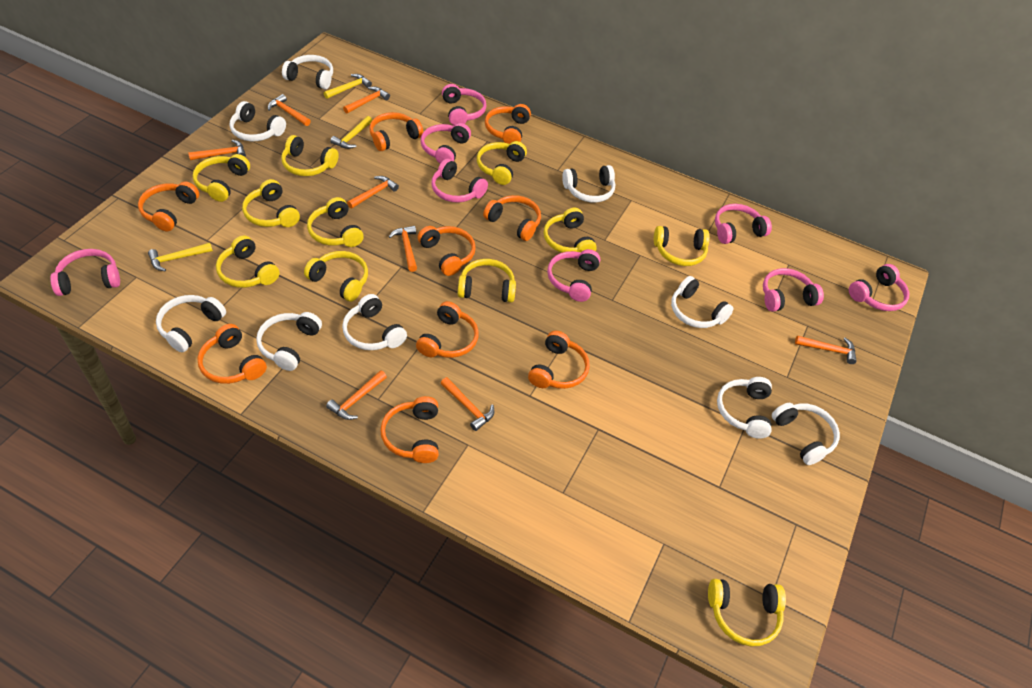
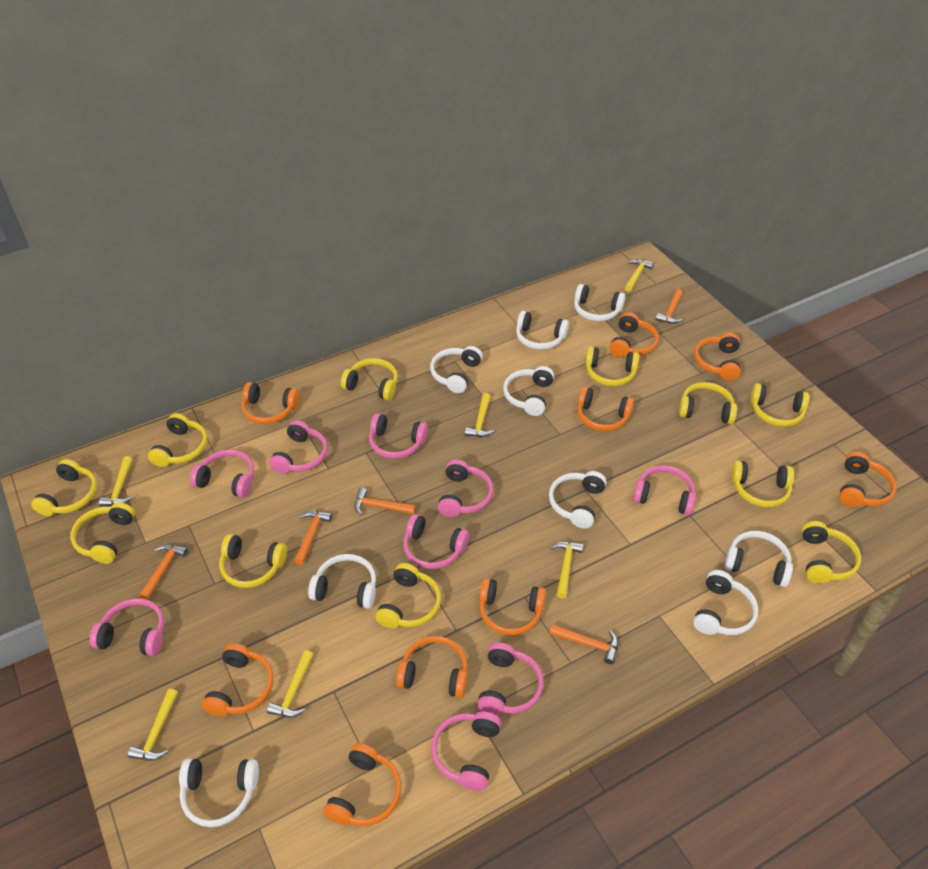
orange hammer: [188,140,246,160] [268,94,311,126] [326,370,387,420] [343,87,390,114] [347,176,399,209] [389,226,417,272] [441,377,494,431] [795,336,857,364] = 8 -> [139,544,188,600] [294,511,332,565] [354,488,416,515] [550,624,618,664] [655,289,683,324] = 5
pink headphones: [50,249,120,296] [421,123,471,164] [431,159,488,203] [442,84,486,125] [547,249,600,302] [715,204,772,244] [763,268,824,312] [849,264,909,311] = 8 -> [89,598,164,656] [190,449,254,498] [269,420,327,474] [369,413,428,459] [403,514,469,569] [431,712,501,791] [438,459,493,517] [477,643,543,716] [633,465,696,515] = 9
yellow hammer: [148,243,213,271] [324,74,372,99] [330,116,372,149] = 3 -> [99,456,132,506] [128,689,178,761] [267,650,313,718] [465,393,494,437] [551,542,583,598] [625,259,654,291] = 6

